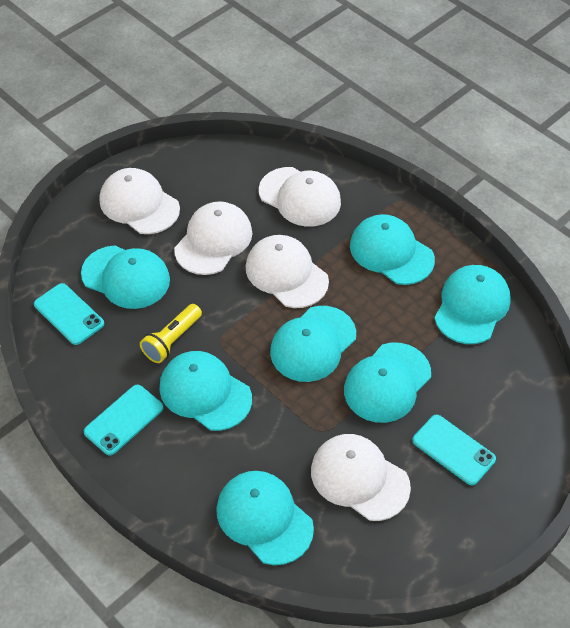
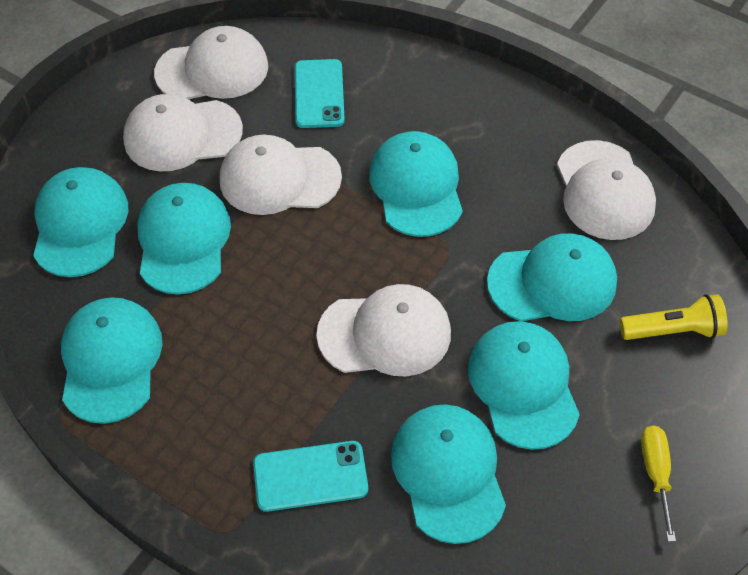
turquoise phone: [34,283,104,345] [84,385,163,455] [412,415,496,486] = 3 -> [253,441,368,512] [295,59,345,128] = 2
yellow screwdriver: none = 0 -> [641,426,676,542] = 1

